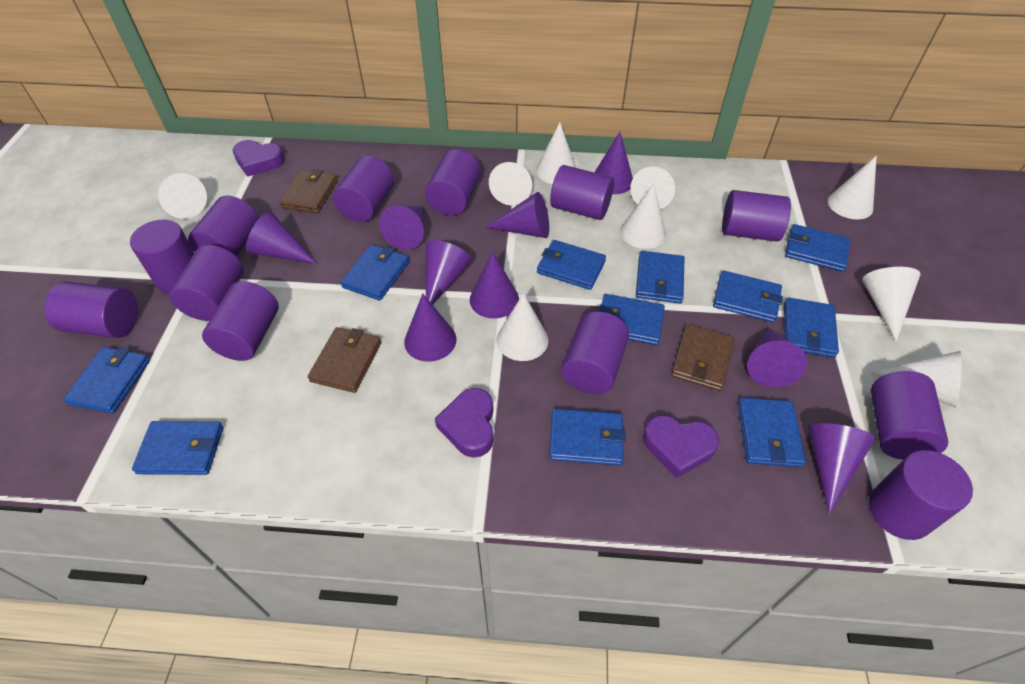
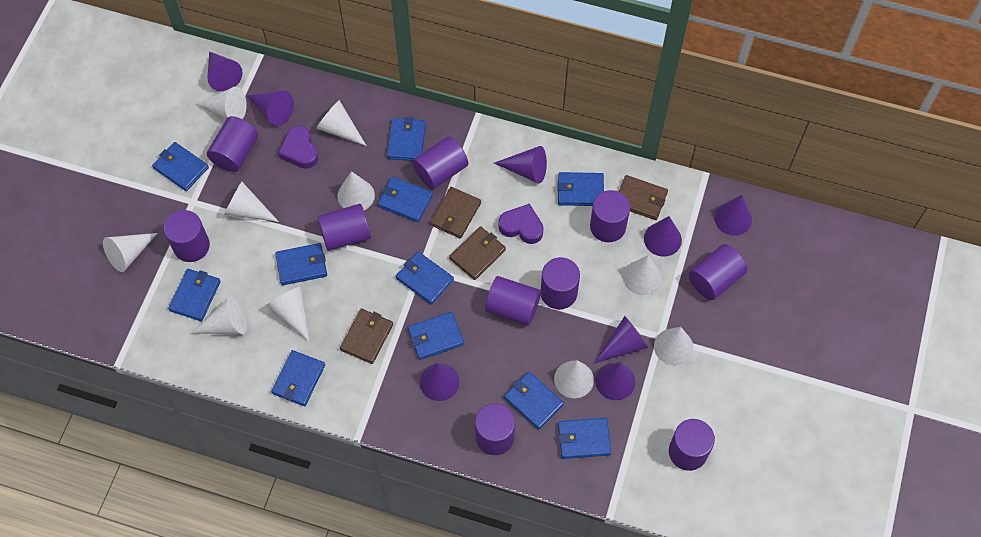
brown wallet: [279,169,338,213] [308,327,381,393] [671,324,734,391] = 3 -> [340,308,393,364] [430,187,481,239] [449,226,506,280] [619,175,668,220] = 4
purple cone: [246,211,317,264] [379,205,424,250] [404,293,456,362] [426,240,472,305] [470,251,519,318] [485,192,549,238] [594,132,633,194] [747,327,807,388] [808,423,876,514] = 9 -> [208,51,243,91] [247,90,294,126] [420,363,459,401] [494,146,547,183] [594,316,649,363] [595,362,635,400] [644,216,682,257] [714,195,752,236] = 8
purple cylinder: [44,281,138,338] [130,219,194,294] [170,245,243,321] [188,196,259,257] [202,281,279,361] [333,156,394,222] [425,149,481,215] [550,165,614,220] [561,311,629,394] [722,190,791,242] [869,450,973,540] [871,371,948,460] = 12 -> [164,210,210,262] [207,116,258,172] [317,204,371,251] [413,136,468,189] [475,403,515,455] [485,276,541,325] [541,257,580,309] [590,190,630,242] [669,419,715,471] [689,244,747,300] = 10
purple heart: [232,140,285,177] [435,388,493,458] [643,415,719,478] = 3 -> [278,126,319,169] [498,204,544,244] = 2
white cone: [158,173,207,219] [489,162,532,205] [497,293,548,361] [536,122,576,184] [620,184,666,249] [630,167,675,209] [828,155,877,220] [862,267,921,342] [870,351,962,408] = 9 -> [103,233,158,272] [191,297,247,334] [196,87,247,119] [224,182,279,222] [267,286,310,342] [316,100,366,146] [337,171,375,210] [554,360,594,398] [623,256,662,295] [654,327,693,365] = 10

